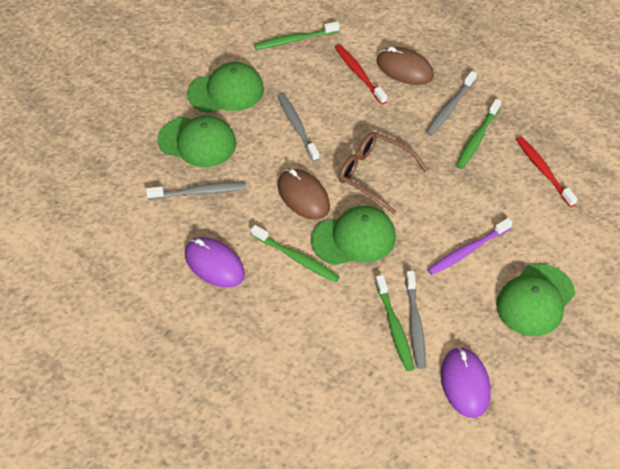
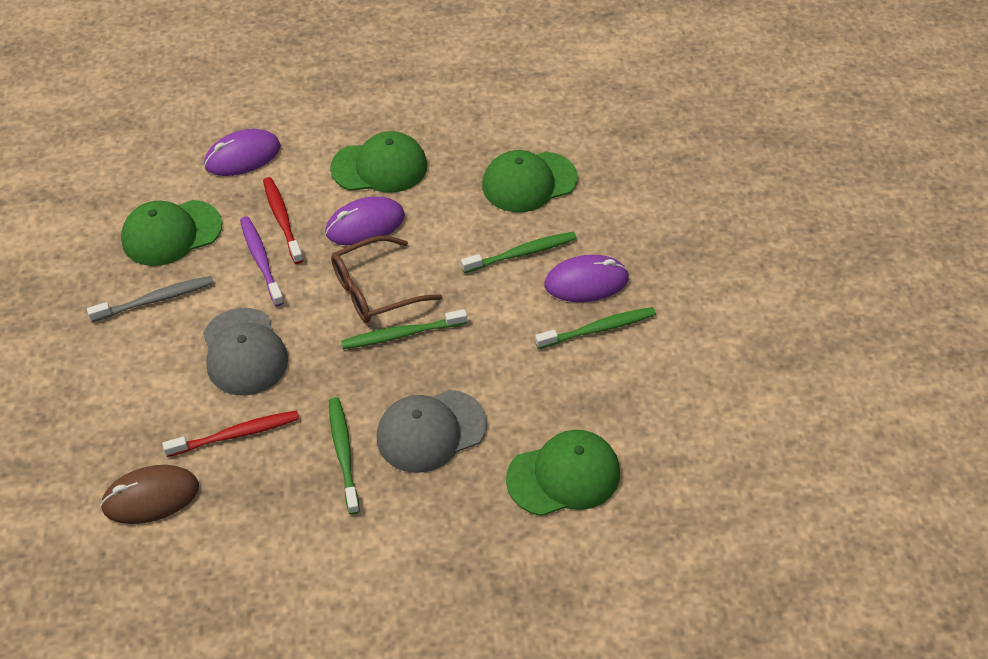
brown mouse: [278,169,330,220] [377,47,434,85] = 2 -> [100,465,199,524] = 1
grey cap: none = 0 -> [203,308,288,396] [377,390,487,473] = 2
grey toothbrush: [146,182,246,200] [278,94,319,162] [406,271,425,369] [426,71,477,136] = 4 -> [87,276,214,322] = 1
purple mouse: [185,237,245,288] [441,347,491,418] = 2 -> [204,129,281,176] [325,197,405,245] [545,255,629,302] = 3

